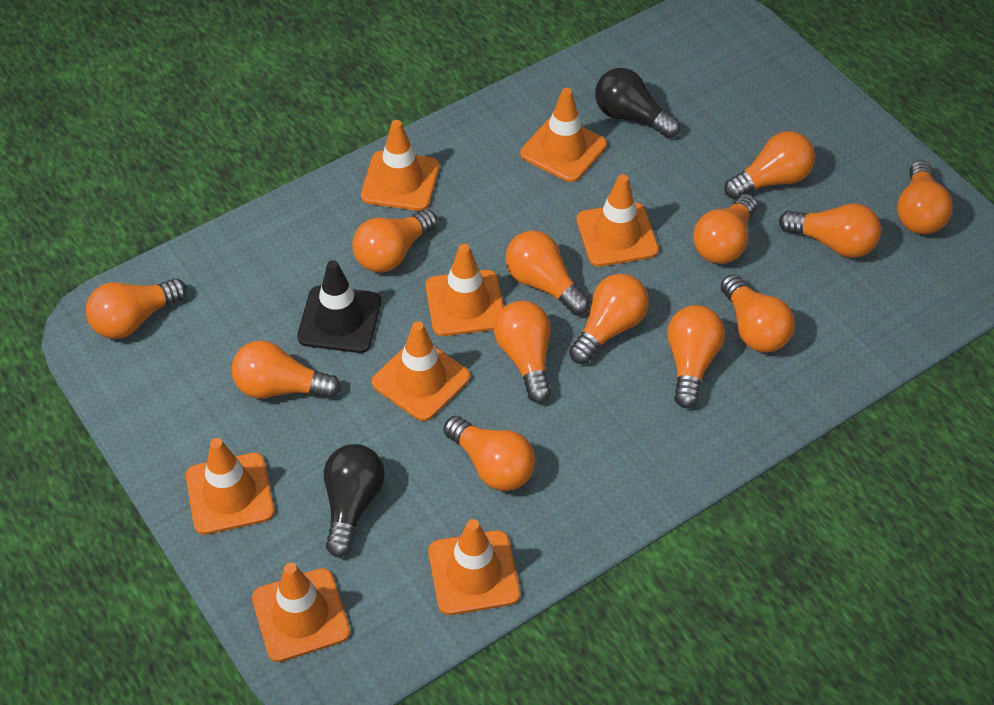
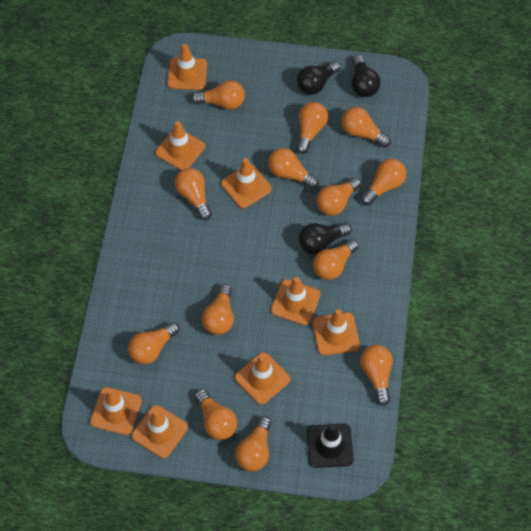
black light bulb: [324,444,385,557] [595,68,680,138] = 2 -> [297,60,341,95] [299,223,352,254] [352,55,381,97] = 3

